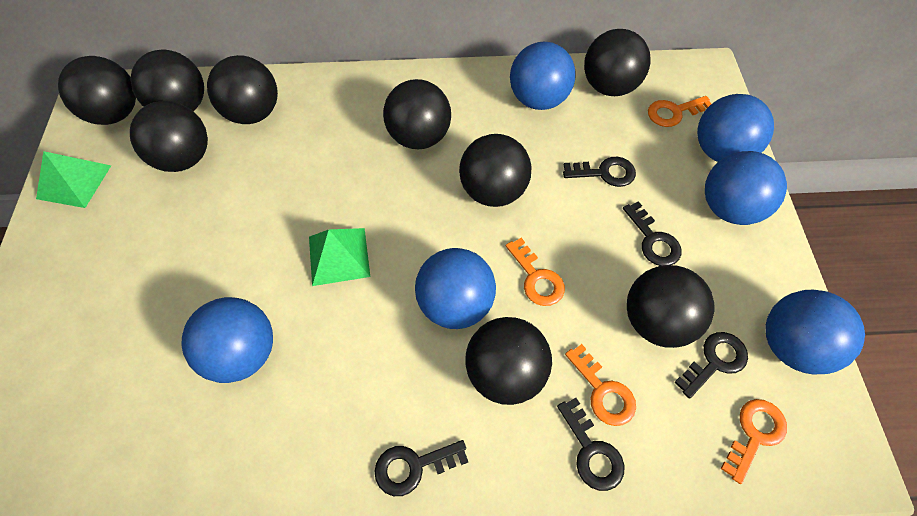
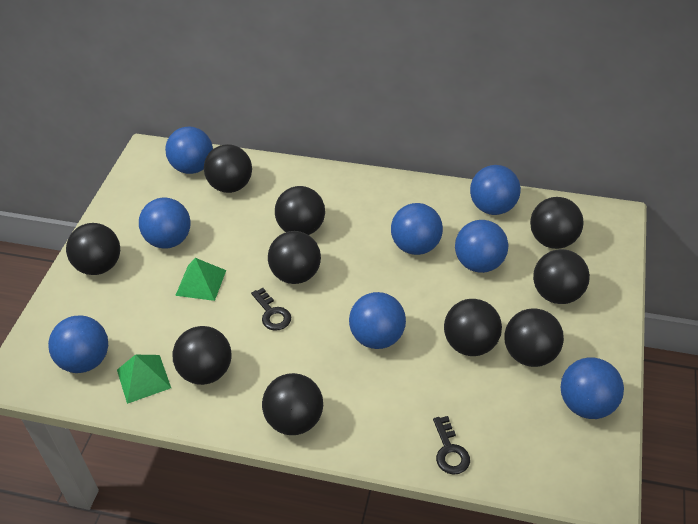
black ball: [58,56,136,125] [130,50,204,111] [130,101,208,172] [207,55,278,124] [383,79,451,149] [459,134,532,207] [466,317,552,405] [584,29,651,96] [627,265,715,348] = 9 -> [66,223,120,275] [172,326,231,385] [204,144,252,193] [262,373,323,435] [268,231,321,284] [275,186,325,235] [444,299,502,356] [504,309,564,367] [530,197,584,249] [533,249,590,304] = 10
black key: [375,440,468,496] [557,398,625,491] [563,157,636,187] [623,201,681,266] [674,332,748,399] = 5 -> [251,288,291,331] [433,416,470,475] = 2
blue ball: [181,297,273,383] [415,248,496,329] [510,42,576,110] [697,94,774,162] [705,151,787,225] [766,290,865,374] = 6 -> [48,316,108,373] [139,198,190,249] [165,127,213,174] [349,292,406,349] [391,203,443,255] [455,220,508,273] [470,165,521,215] [561,358,624,419] = 8
orange key: [506,238,565,306] [565,344,636,426] [648,96,711,127] [721,399,787,484] = 4 -> none = 0

